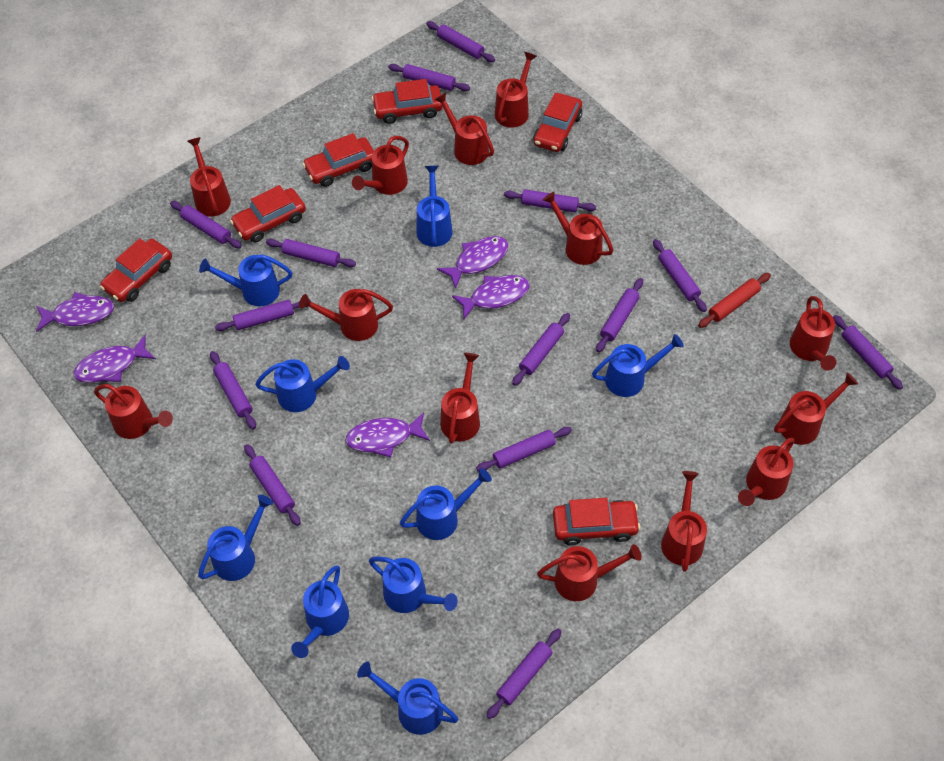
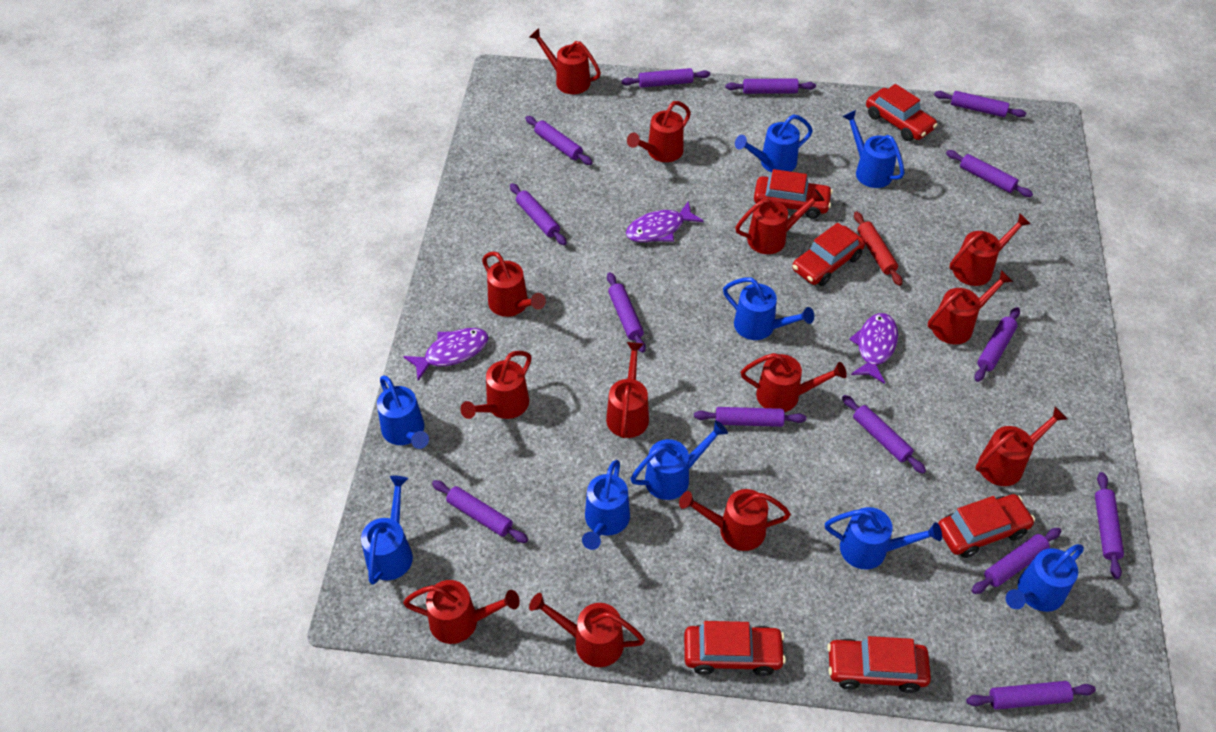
purple fish: [36,292,114,332] [74,335,156,383] [345,412,430,458] [437,236,508,289] [452,275,530,319] = 5 -> [403,328,489,381] [626,201,704,242] [849,313,898,384] = 3

